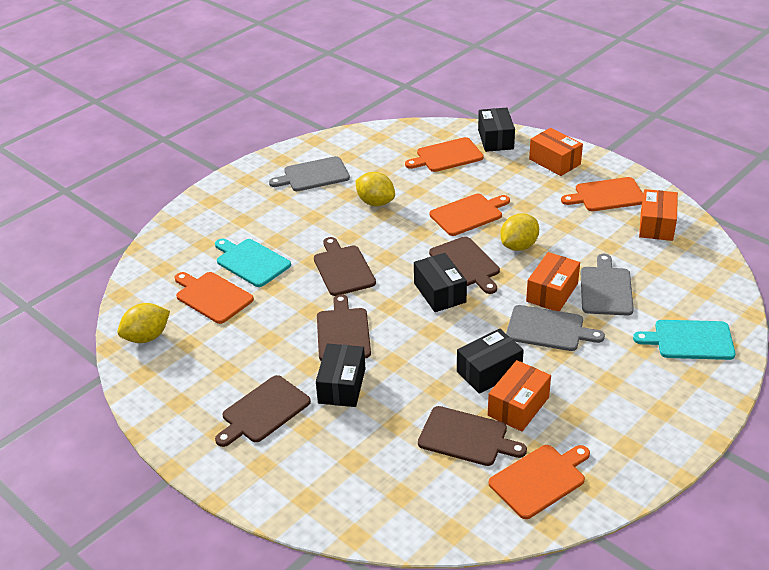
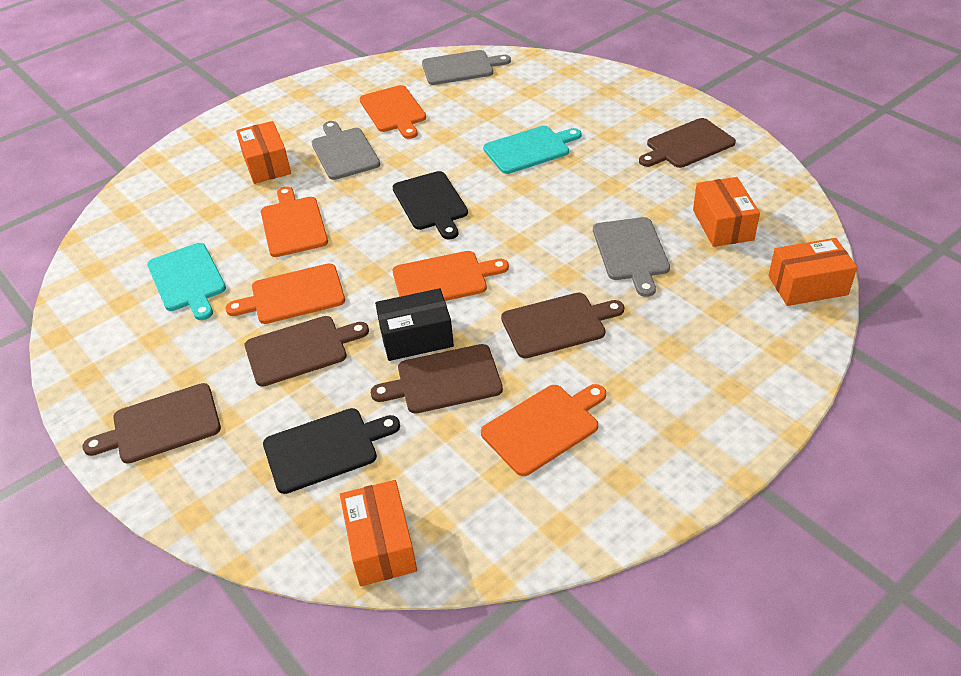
black box: [316,344,366,407] [414,253,467,312] [457,329,524,394] [478,108,515,152] = 4 -> [375,288,454,361] = 1
black cutting board: none = 0 -> [263,408,400,494] [392,171,468,239] = 2
yellow lemon: [117,303,170,343] [355,172,395,206] [500,213,539,251] = 3 -> none = 0

